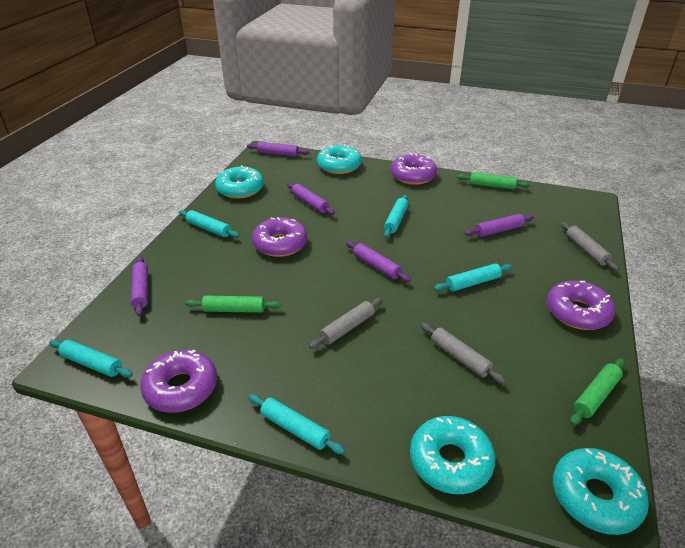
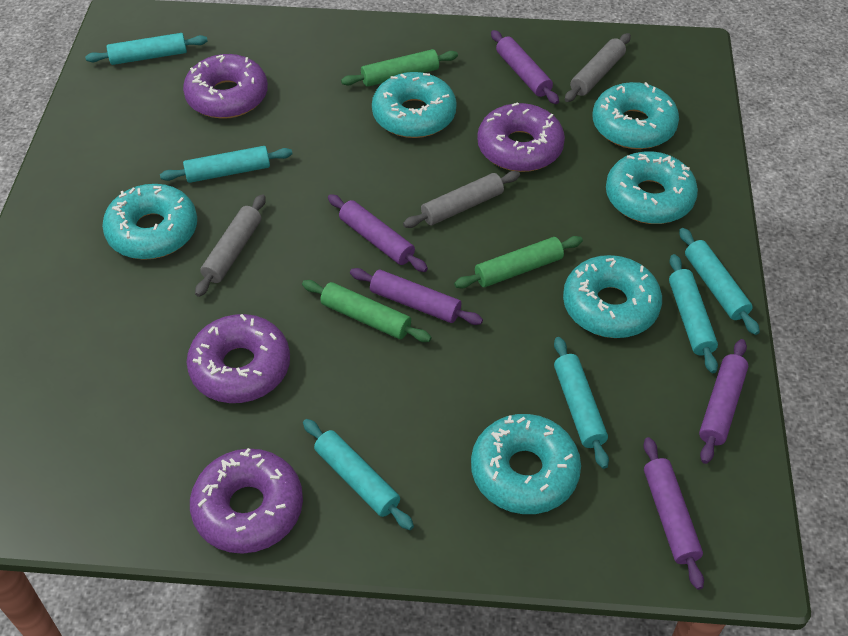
turquoise donut: [215,165,264,199] [317,144,362,174] [410,416,495,494] [553,448,649,535] = 4 -> [102,184,197,260] [372,72,457,138] [471,414,581,514] [563,255,662,338] [592,82,679,149] [606,151,698,224] = 6
turquoise rolling pin: [49,339,133,378] [179,210,240,238] [248,394,345,454] [384,195,409,238] [434,263,512,292] = 5 -> [85,33,208,65] [160,146,292,183] [303,419,414,530] [554,337,609,469] [669,254,718,373] [679,228,760,335] = 6

